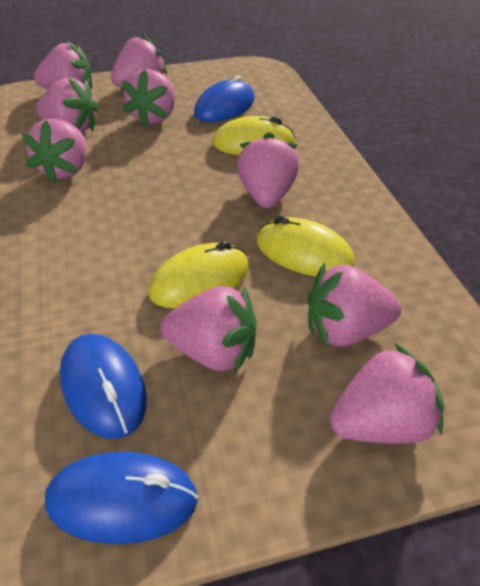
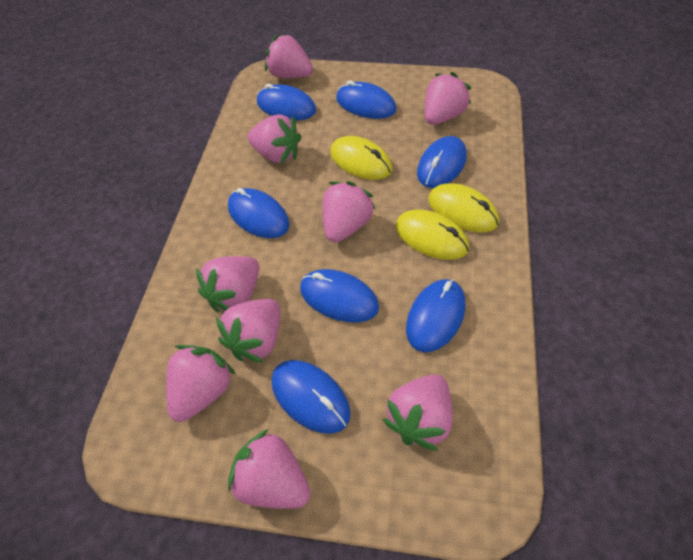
blue mouse: [45,451,198,544] [60,334,147,439] [194,76,255,122] = 3 -> [228,188,290,238] [257,84,316,120] [272,360,351,434] [300,269,379,323] [336,81,397,119] [406,279,465,352] [417,136,467,188] = 7

